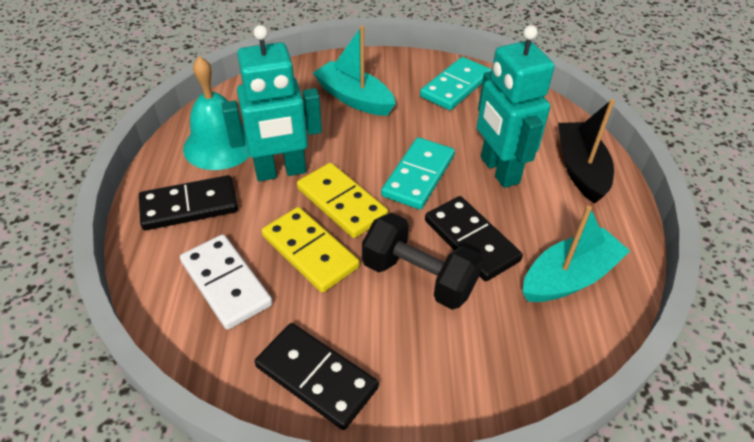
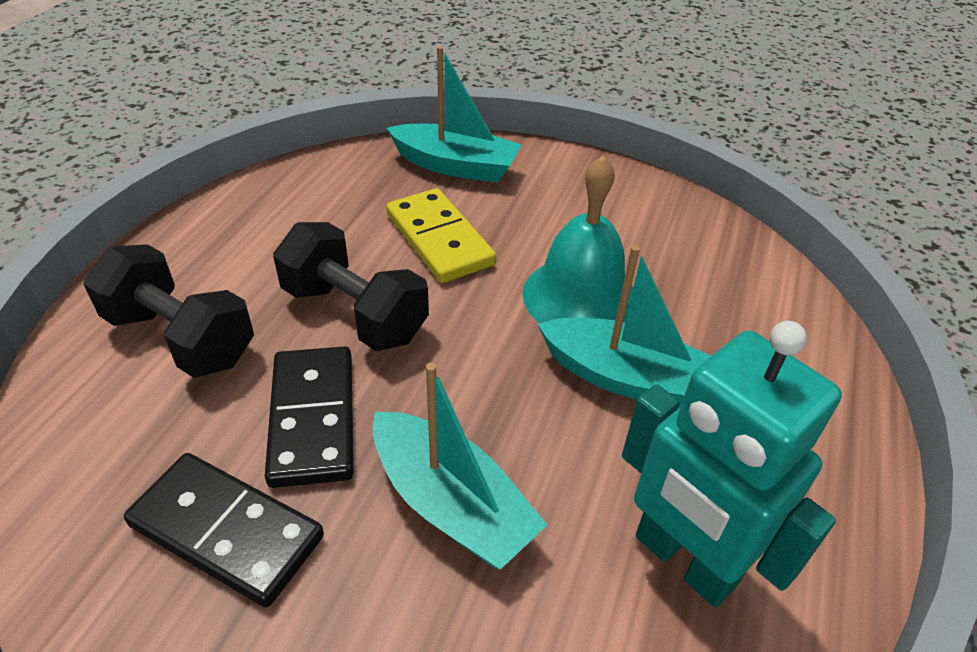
black boat: [558,99,615,204] = 1 -> none = 0
black domino: [139,175,238,230] [255,323,379,430] [425,196,523,281] = 3 -> [124,453,324,607] [265,346,353,488] = 2
black dumbbell: [362,213,483,310] = 1 -> [84,244,254,378] [273,222,429,351] = 2
turquoise boat: [313,26,396,116] [523,205,630,302] = 2 -> [373,363,547,570] [387,46,522,183] [538,245,711,409] = 3
turquoise domino: [381,137,455,210] [420,57,491,110] = 2 -> none = 0
turquoise robot: [222,25,322,181] [477,25,555,188] = 2 -> [622,321,842,607] = 1
white domino: [180,234,273,330] = 1 -> none = 0
yellow domino: [262,207,359,293] [297,163,388,238] = 2 -> [386,188,496,283] = 1

